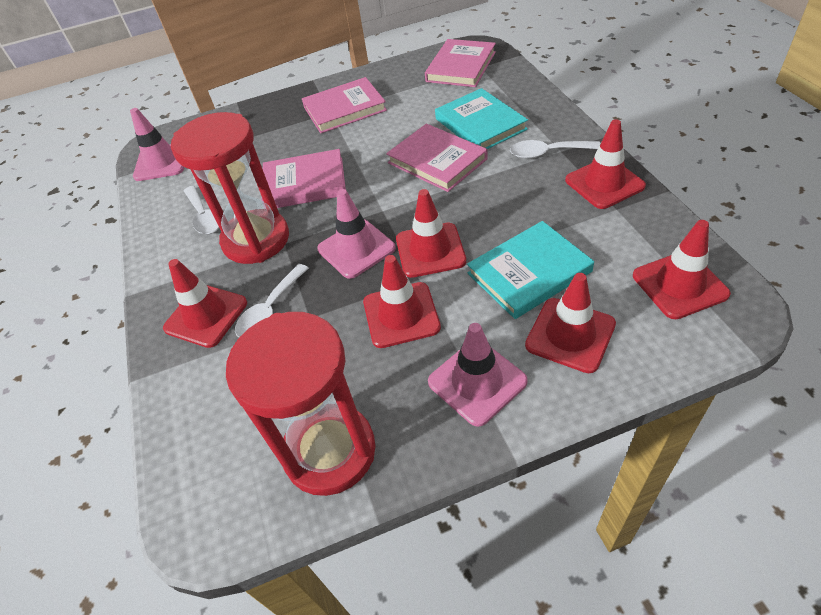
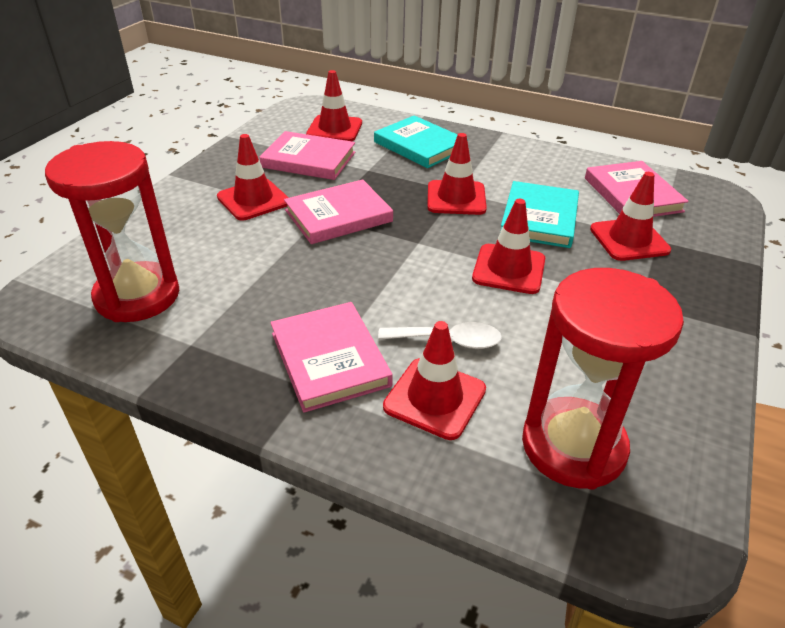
pink traffic cone: [130,108,185,181] [317,189,396,279] [428,323,528,427] = 3 -> none = 0
white spoon: [184,186,219,234] [235,264,309,337] [510,140,600,159] = 3 -> [378,322,502,349] = 1

